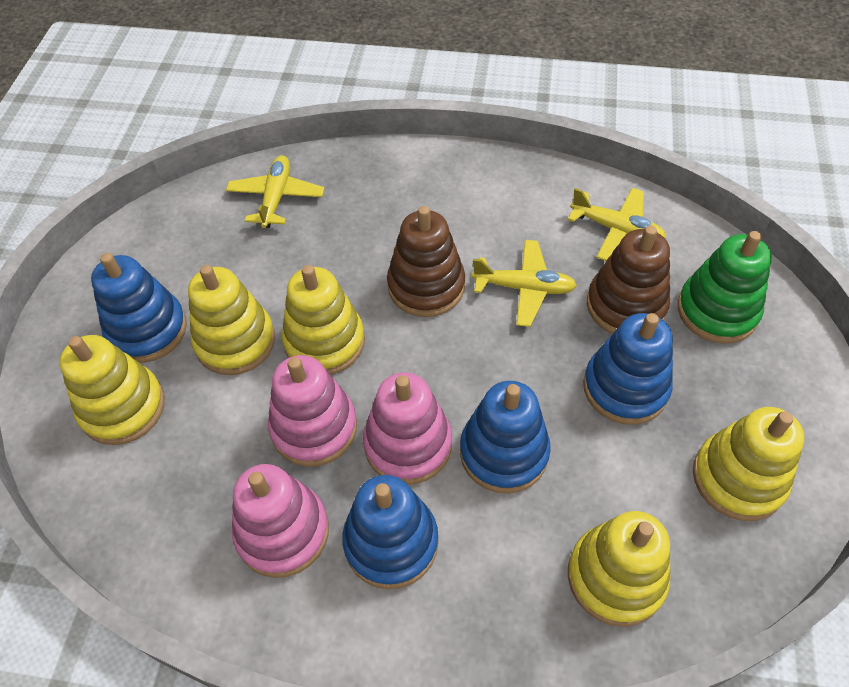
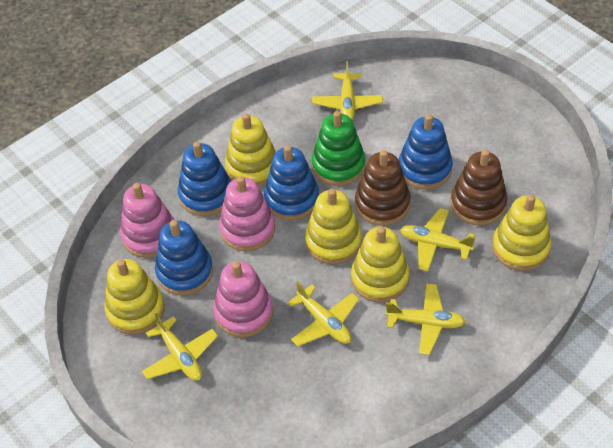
yellow plane: [226,155,324,228] [472,240,577,327] [568,188,666,261] = 3 -> [142,313,218,381] [288,282,359,346] [312,61,383,120] [385,283,466,355] [400,208,476,271] = 5

